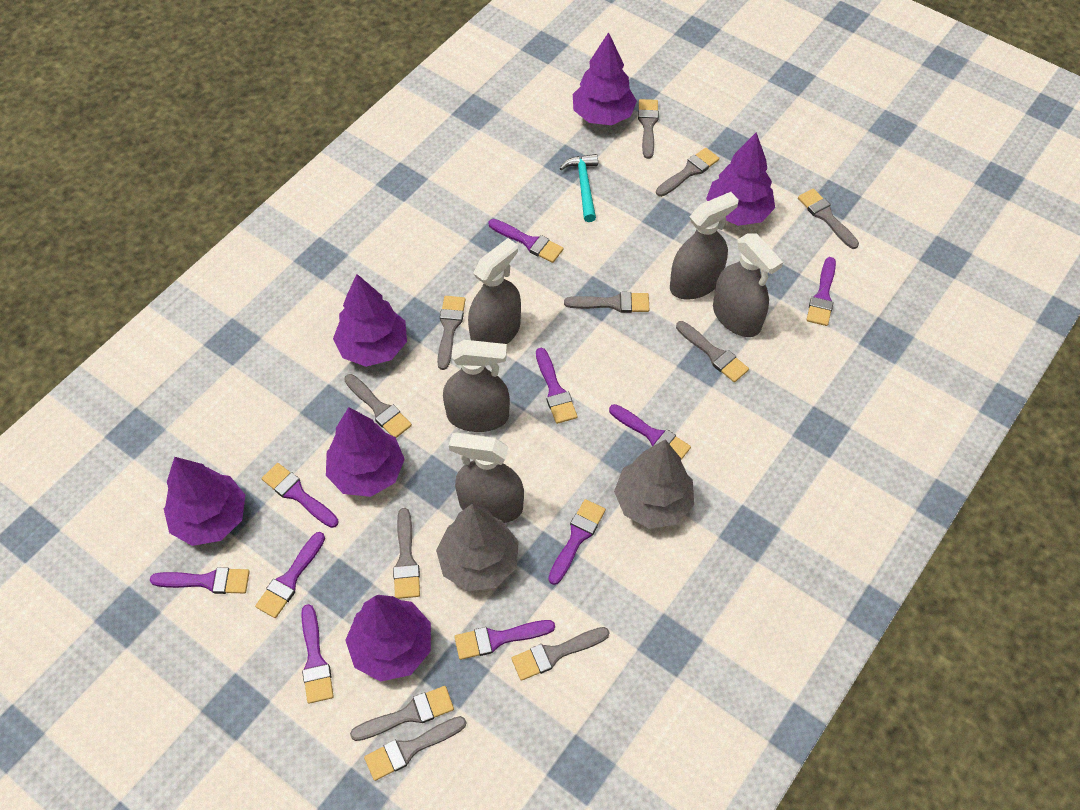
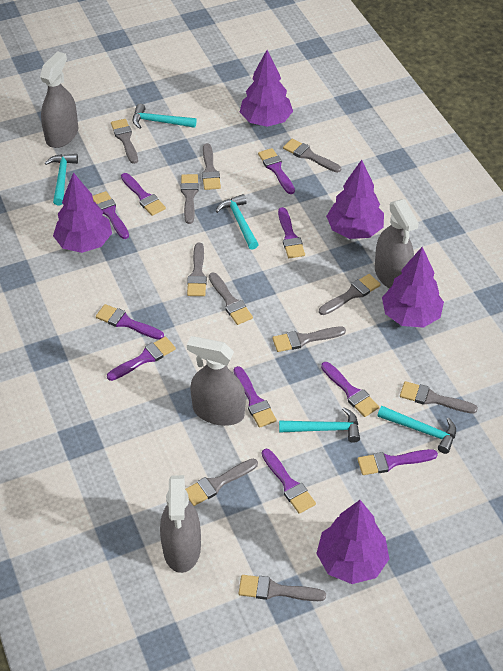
grey spray bottle: [443,340,510,432] [449,432,524,523] [468,238,521,344] [670,192,739,299] [713,233,783,337] = 5 -> [40,51,78,148] [160,475,201,573] [187,336,246,426] [375,199,419,289] = 4
grey tree: [436,504,519,591] [614,439,694,529] = 2 -> none = 0
purple tree: [164,457,245,546] [326,407,405,497] [333,274,407,367] [345,595,431,682] [573,32,637,125] [706,132,775,226] = 6 -> [53,172,112,253] [240,50,293,127] [316,500,389,584] [326,160,384,239] [382,247,444,328] = 5
turquoise hammer: [560,154,598,222] = 1 -> [45,154,78,206] [133,104,197,129] [216,194,259,250] [279,407,360,443] [377,406,456,454] = 5

